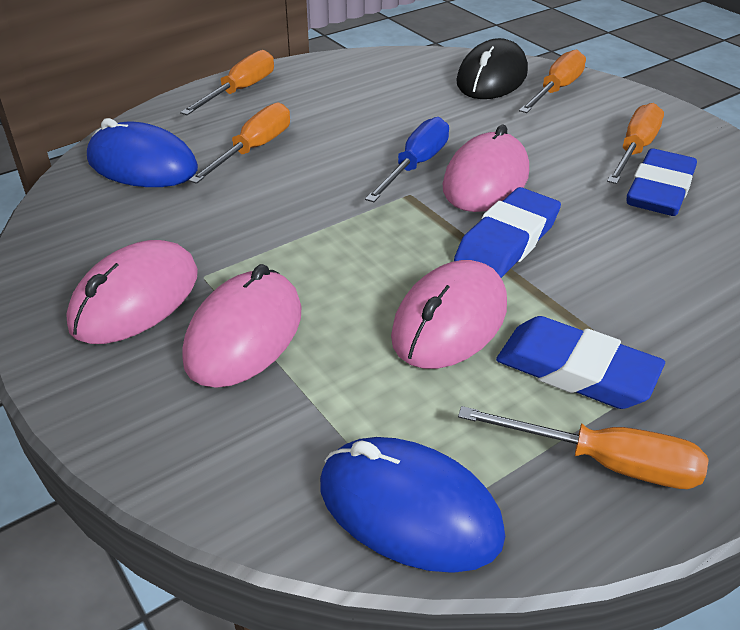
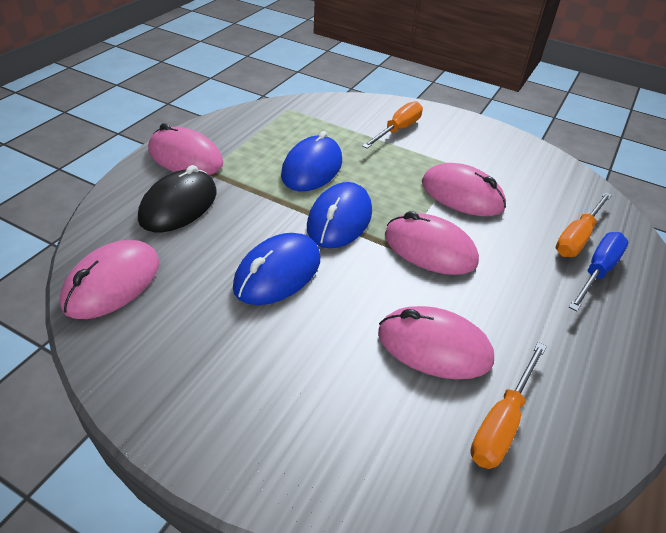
blue eraser: [454,187,561,278] [496,316,665,409] [627,148,697,216] = 3 -> none = 0
blue mouse: [87,118,198,187] [320,437,505,573] = 2 -> [233,233,320,305] [281,131,342,191] [307,182,372,248] = 3
orange screwdriver: [180,50,274,115] [189,103,290,184] [458,406,709,489] [519,49,586,113] [607,103,664,184] = 5 -> [362,101,423,149] [470,342,547,469] [555,192,612,257] = 3
pink mouse: [66,240,198,344] [182,264,301,388] [391,260,507,369] [443,124,529,212] = 4 -> [60,240,159,319] [148,123,223,175] [378,306,494,379] [385,211,479,275] [422,163,506,216] = 5

